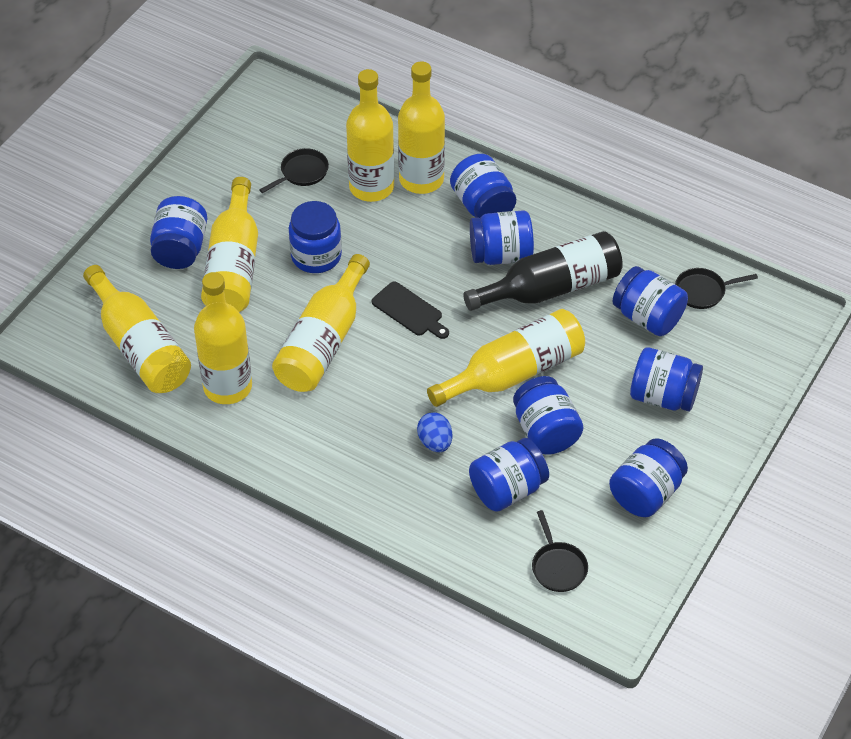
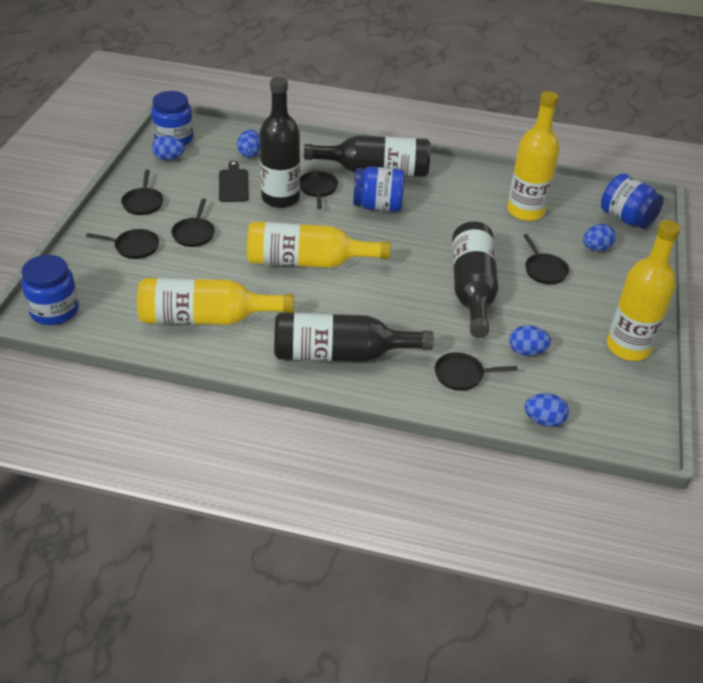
black bottle: [463,231,623,311] = 1 -> [259,77,300,208] [274,313,434,362] [304,135,431,177] [452,222,499,338] = 4
black pan: [260,148,329,193] [532,510,588,592] [675,268,758,309] = 3 -> [86,229,159,259] [121,170,163,215] [171,199,215,247] [300,171,338,209] [435,352,518,391] [523,234,569,284] = 6
blue egg: [417,412,452,452] = 1 -> [152,135,185,160] [237,129,260,158] [509,325,551,356] [524,393,569,427] [583,224,616,251] = 5
blue jar: [150,196,207,269] [289,201,342,273] [450,154,516,218] [469,438,549,512] [470,210,534,265] [513,376,583,455] [609,438,688,517] [612,266,688,336] [630,347,703,412] = 9 -> [21,255,79,325] [151,91,194,145] [353,166,405,212] [601,173,664,229] = 4
yellow bottle: [83,265,191,393] [194,272,252,404] [201,177,258,312] [272,254,370,392] [346,69,394,202] [398,61,445,194] [427,309,585,407] = 7 -> [137,278,294,325] [247,222,391,268] [507,91,559,221] [607,220,680,361] = 4

